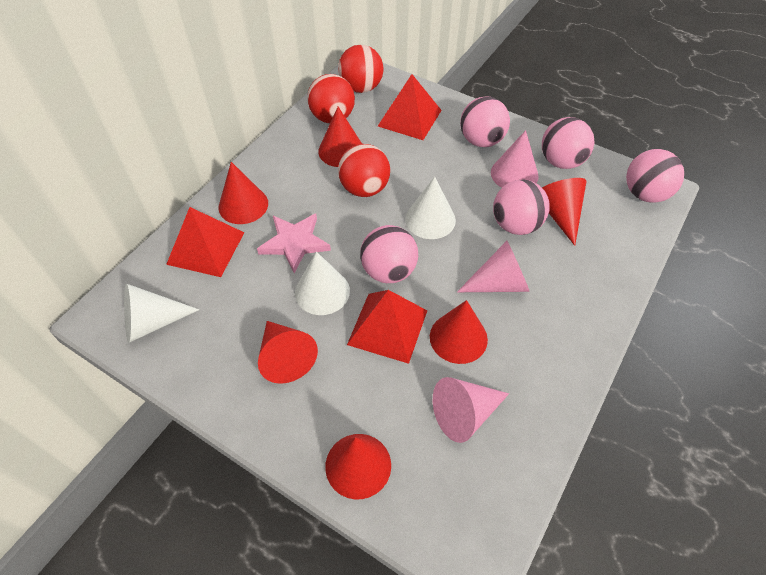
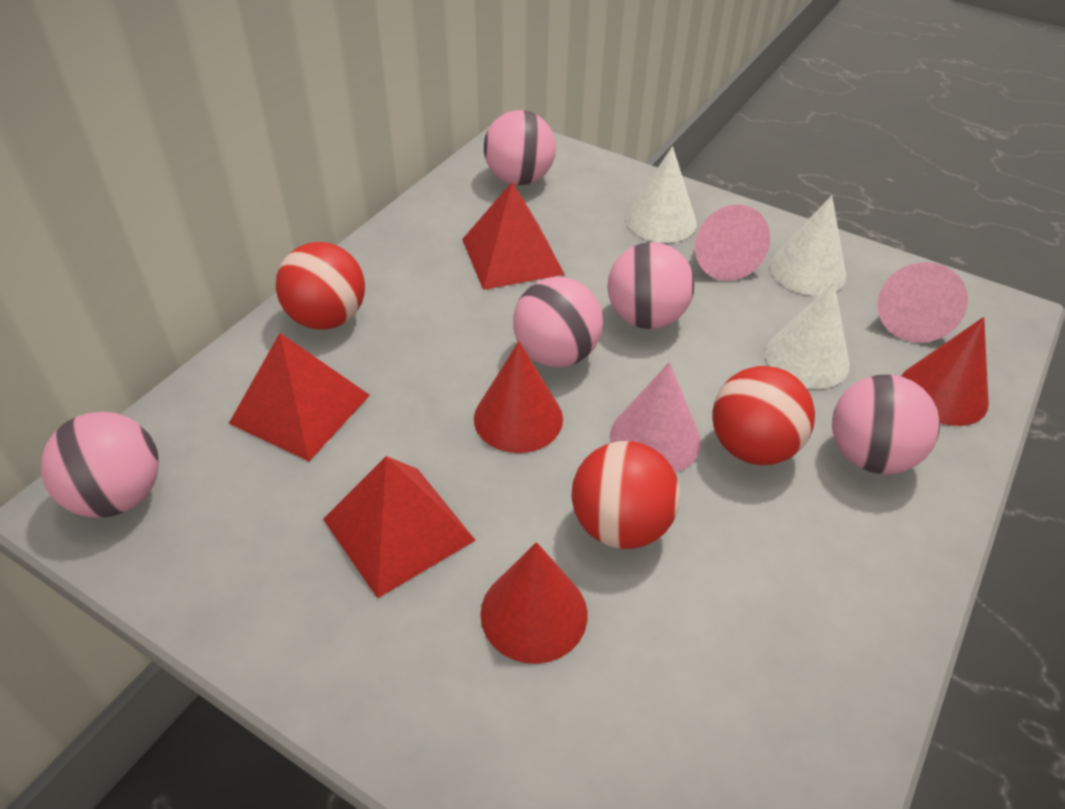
pink star: [257,213,331,273] = 1 -> none = 0
red cone: [219,162,268,224] [258,321,318,384] [318,107,362,167] [325,434,391,499] [430,300,488,364] [542,178,587,246] = 6 -> [474,341,563,453] [480,542,588,664] [901,317,989,426] = 3

